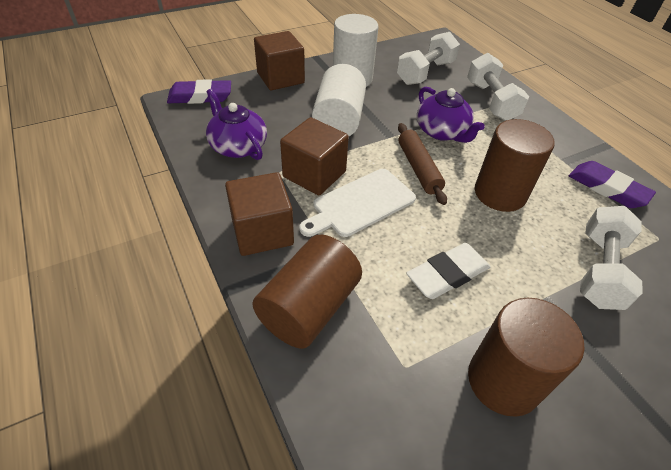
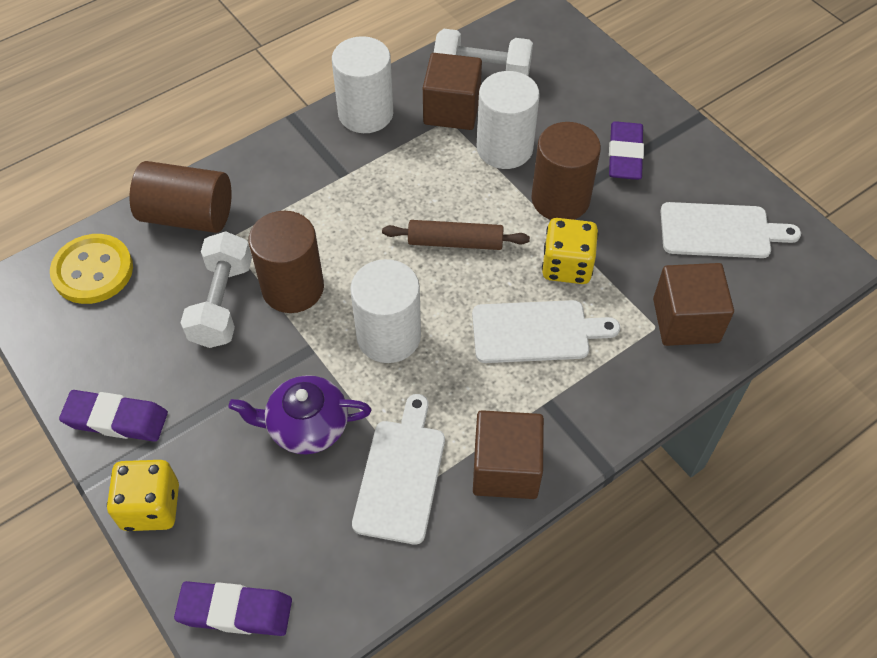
purple eraser: [167,79,231,104] [569,161,656,208] = 2 -> [59,390,168,442] [174,581,292,636] [609,121,644,180] = 3
purple teapot: [206,89,267,160] [417,87,485,143] = 2 -> [229,375,372,454] = 1
white cutting board: [299,169,416,237] = 1 -> [352,394,445,545] [472,300,620,363] [661,202,801,258] = 3
white cylinder: [312,64,366,136] [333,14,378,87] = 2 -> [332,36,393,133] [350,259,421,363] [477,71,540,169] = 3
white dumbbell: [397,32,460,85] [467,53,529,121] [580,206,642,310] = 3 -> [180,231,252,348] [434,29,533,76] = 2
white eraser: [406,243,490,299] = 1 -> none = 0
yellow button: none = 0 -> [50,234,133,304] = 1
yellow dice: none = 0 -> [107,460,179,531] [542,218,598,284] = 2

